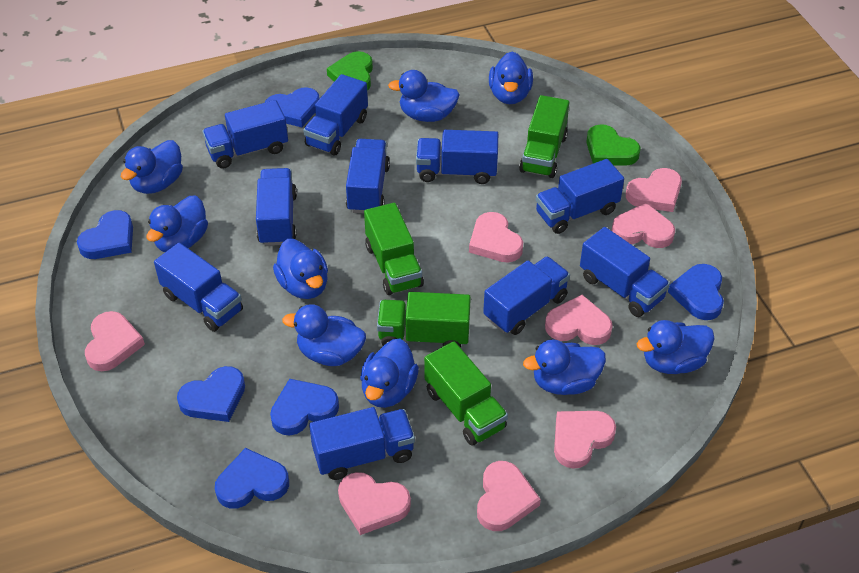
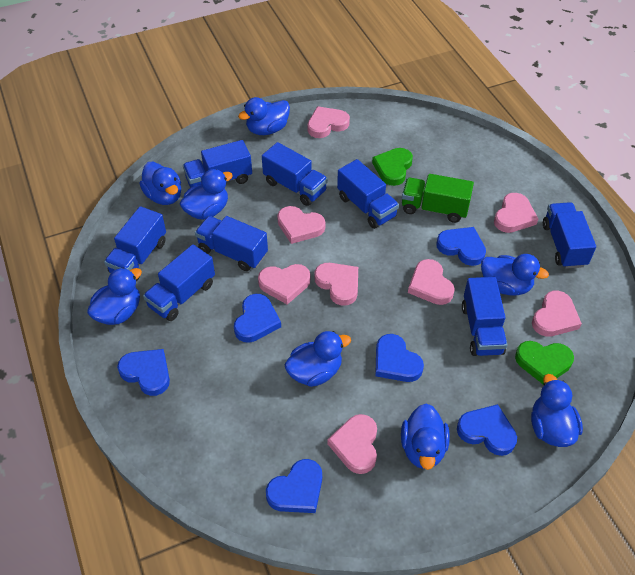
blue duck: [121,140,183,194] [147,196,208,252] [273,239,328,299] [282,304,366,366] [360,339,419,408] [388,70,460,122] [489,51,533,104] [523,339,606,395] [637,320,715,374] = 9 -> [87,268,142,325] [139,162,181,205] [180,169,233,220] [238,97,290,135] [285,331,351,387] [401,403,450,470] [481,254,549,295] [531,374,583,447] = 8
blue truck: [154,243,243,332] [202,100,288,169] [256,168,297,246] [303,74,368,156] [309,407,415,480] [346,139,390,213] [416,130,498,184] [483,256,570,335] [536,159,624,234] [580,227,670,317] = 10 -> [104,206,166,281] [143,244,215,321] [183,140,252,188] [195,216,268,271] [262,142,328,206] [337,159,399,229] [462,277,507,356] [543,202,596,269] = 8
green truck: [364,203,424,295] [377,292,471,348] [424,341,508,446] [519,95,569,178] = 4 -> [402,174,474,223] = 1

